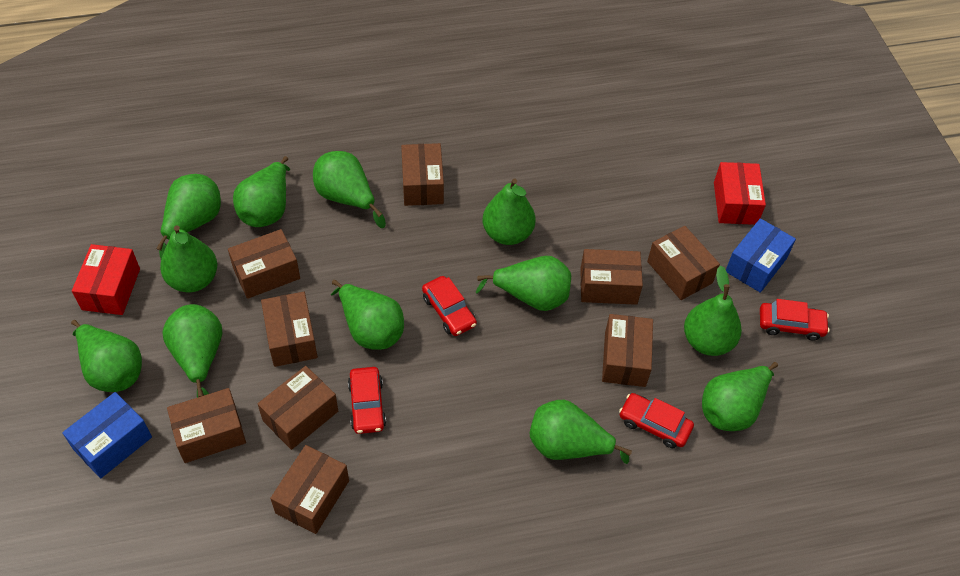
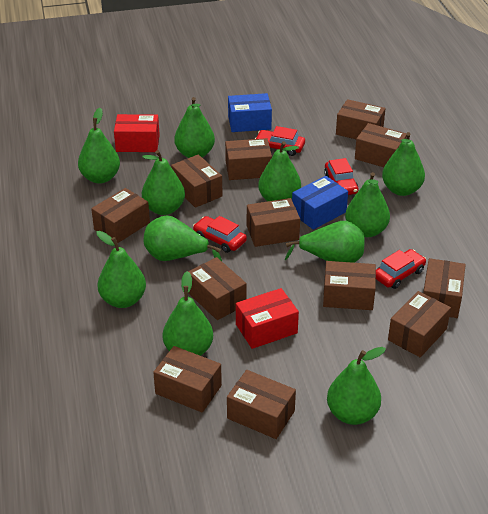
brown box: [167,388,246,463] [228,229,300,299] [258,366,338,450] [261,292,318,367] [270,445,349,534] [401,143,444,206] [580,249,643,305] [602,314,653,387] [647,226,720,300] = 9 -> [91,188,150,243] [153,346,222,413] [171,154,223,208] [188,257,247,320] [225,138,272,180] [227,370,296,439] [247,198,300,247] [323,261,376,310] [336,99,386,139] [355,123,407,167] [388,291,451,357] [423,258,466,318] = 12
green pear: [71,320,142,392] [156,174,221,259] [160,225,217,292] [162,304,222,398] [233,156,290,227] [313,151,386,228] [331,280,404,350] [476,256,571,311] [483,178,536,245] [530,400,632,464] [684,265,742,356] [702,362,778,431] = 12 -> [78,108,120,184] [96,231,146,308] [142,150,185,215] [144,215,222,261] [163,271,213,356] [174,97,215,158] [258,141,301,201] [285,221,364,263] [327,347,386,425] [345,172,390,237] [382,132,425,196] = 11

